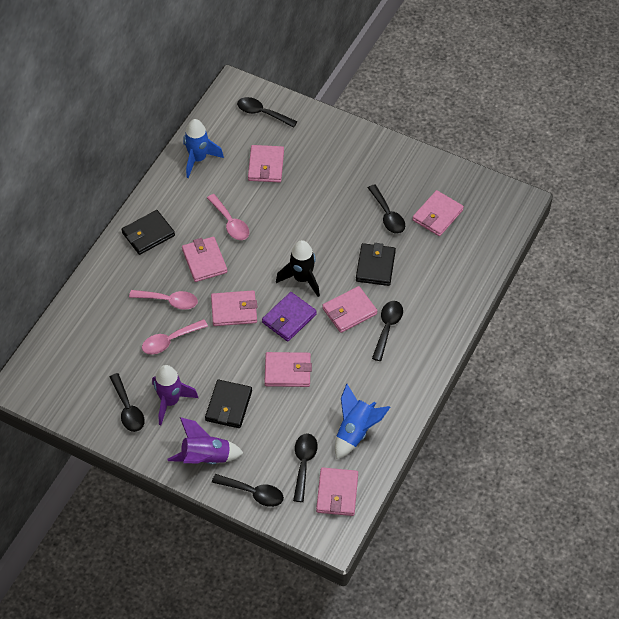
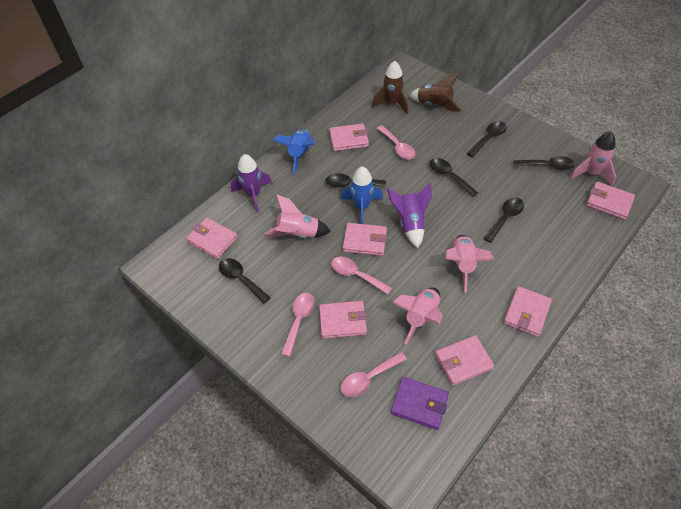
black rocket: [276,240,320,297] = 1 -> none = 0
black wallet: [121,210,175,255] [205,380,252,428] [356,243,396,286] = 3 -> none = 0
brown rocket: none = 0 -> [372,61,408,114] [409,72,462,112] = 2
pink rocket: none = 0 -> [265,194,331,238] [392,287,443,345] [445,235,495,292] [570,131,616,186] = 4
pink spoon: [129,290,198,310] [142,319,208,354] [207,194,249,240] = 3 -> [281,293,315,357] [331,257,392,295] [341,352,407,397] [376,125,416,159] = 4

